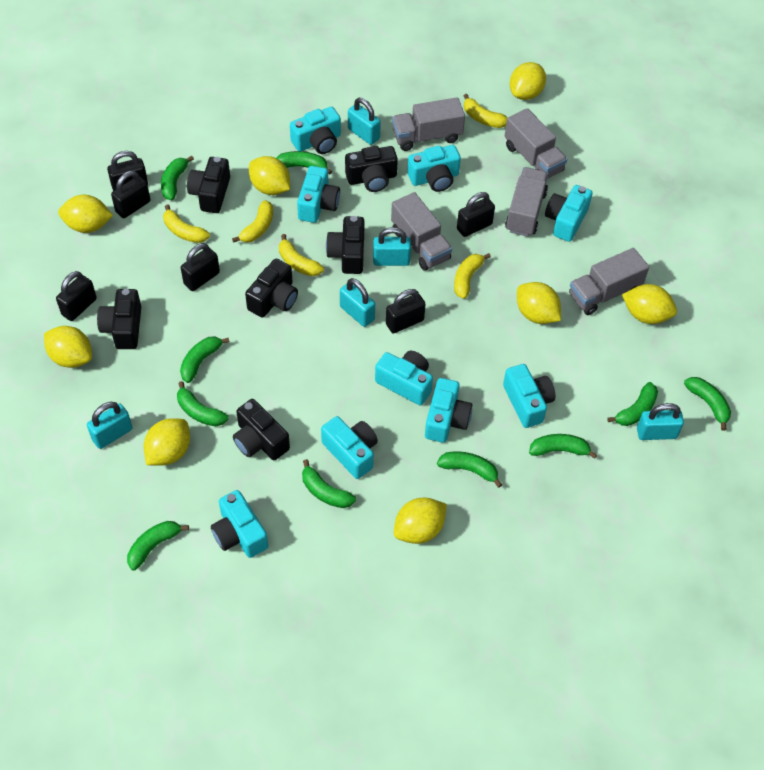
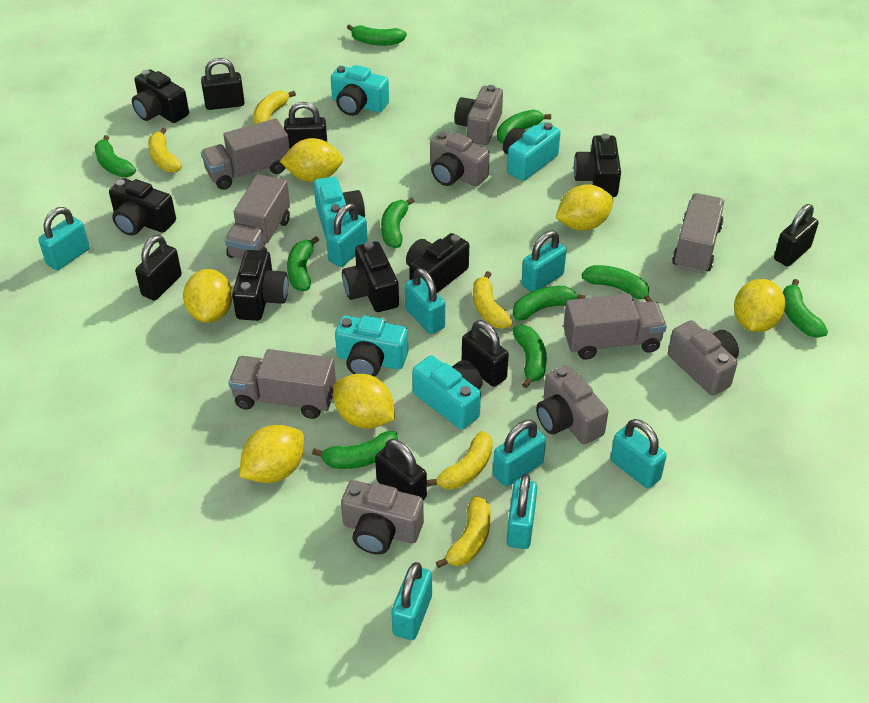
grey camera: none = 0 -> [341,480,424,554] [430,131,490,186] [455,85,503,145] [536,365,608,444] [668,320,739,396] = 5
turquoise camera: [211,490,268,558] [290,107,341,154] [297,166,340,223] [321,416,378,479] [375,351,433,405] [407,145,461,192] [425,378,472,443] [503,364,555,428] [545,185,592,242] = 9 -> [314,176,365,237] [331,65,389,116] [335,316,408,377] [412,355,483,429] [503,122,561,181] = 5
turquoise padlock: [87,402,132,449] [340,278,375,327] [348,98,381,145] [373,227,411,266] [637,403,684,440] = 5 -> [38,207,90,270] [326,203,368,267] [391,562,432,640] [405,268,445,334] [493,420,546,487] [507,474,537,549] [521,231,567,292] [611,419,666,488] = 8
yellow lemon: [44,326,92,368] [58,195,113,233] [144,418,190,465] [249,156,290,195] [394,498,447,544] [510,62,546,100] [517,282,561,324] [622,284,677,324] = 8 -> [183,269,233,323] [239,425,304,483] [280,138,343,182] [333,374,395,429] [555,184,613,231] [734,279,785,332] = 6

